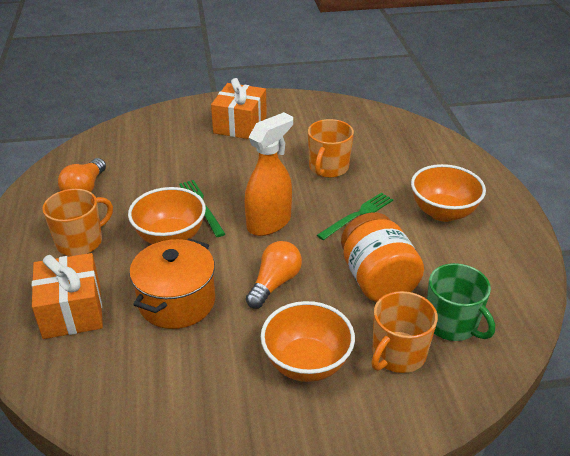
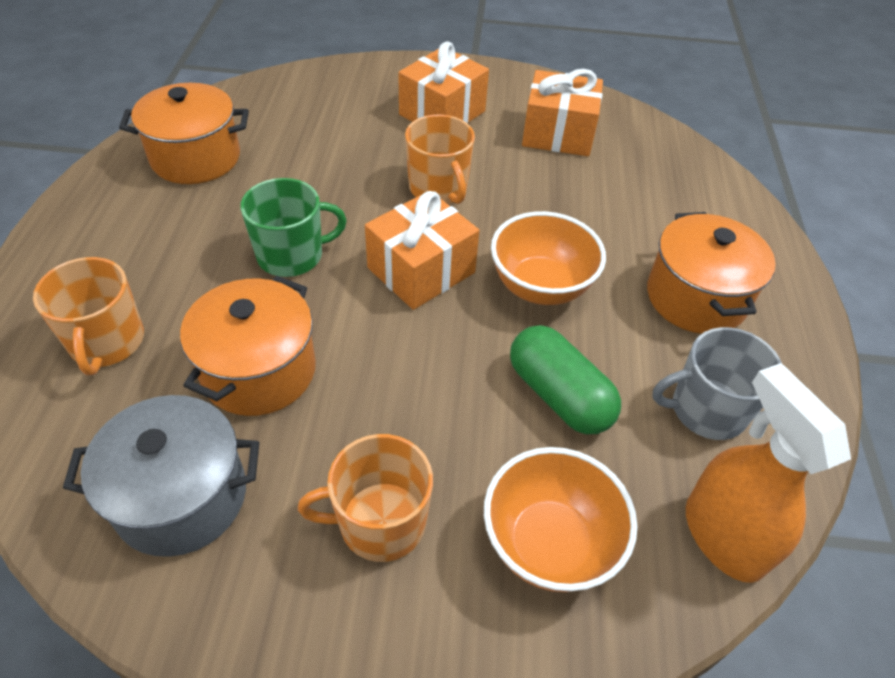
green capsule: none = 0 -> [510,325,621,434] = 1
green fork: [179,180,225,237] [317,193,393,240] = 2 -> none = 0
grey mug: none = 0 -> [652,327,782,440] = 1
grey pot: none = 0 -> [63,395,259,557] = 1
orange bowl: [128,187,206,244] [261,301,355,382] [411,164,486,222] = 3 -> [484,447,637,592] [491,211,606,305] = 2
orange gift: [32,253,103,339] [211,78,267,139] = 2 -> [365,191,479,310] [398,41,489,123] [522,69,603,156] = 3
orange jar: [341,212,424,302] = 1 -> none = 0
orange light bulb: [58,158,106,192] [246,241,302,308] = 2 -> none = 0
orange pot: [129,238,215,329] = 1 -> [119,83,249,184] [180,276,316,416] [647,212,776,334] = 3

